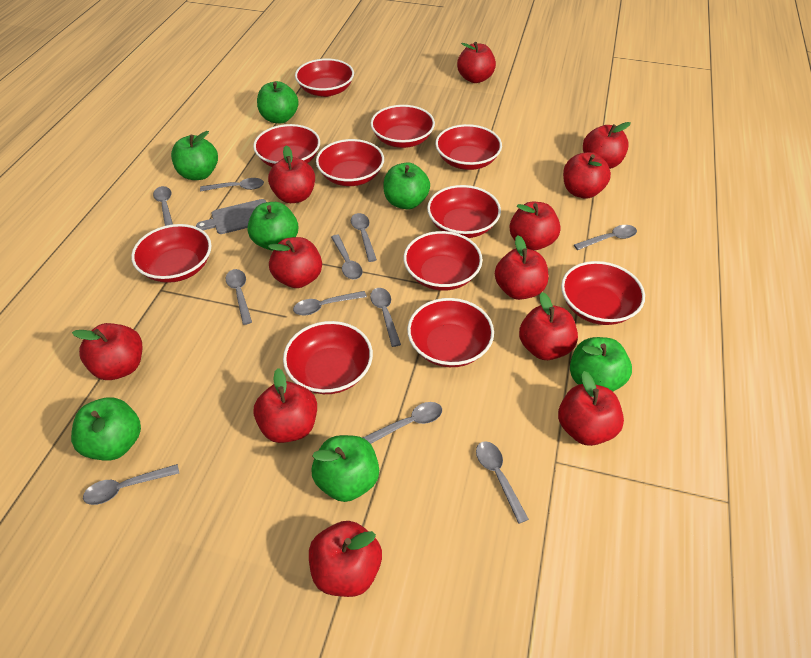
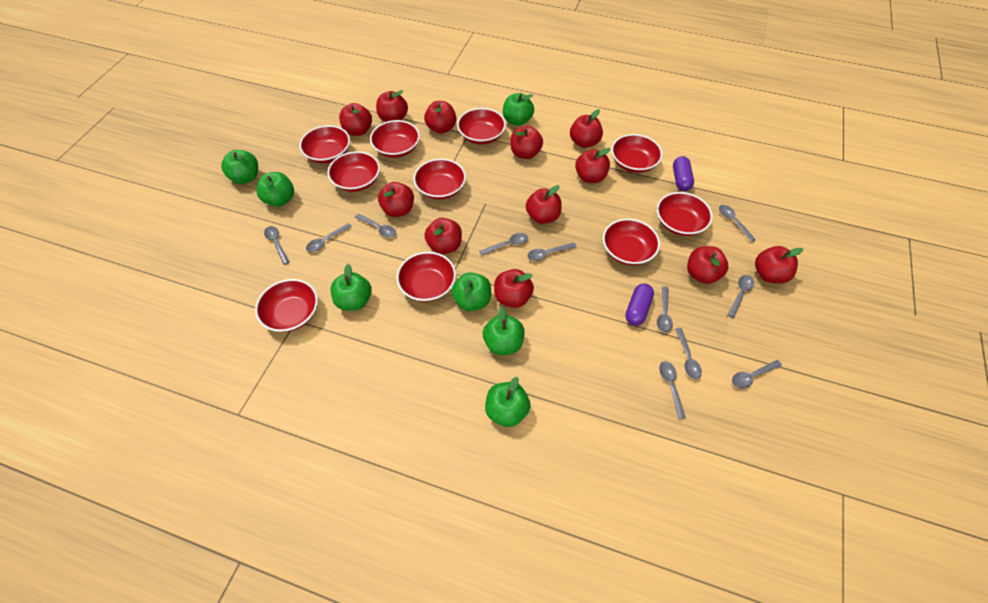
grey cutting board: [196,199,266,234] = 1 -> none = 0
purple capsule: none = 0 -> [625,284,654,326] [673,156,694,191] = 2
red bowl: [131,224,212,283] [253,124,320,167] [283,321,373,394] [295,58,354,97] [316,139,384,186] [370,105,435,148] [404,231,483,291] [407,298,494,367] [427,185,501,238] [435,124,502,170] [561,261,645,325] = 11 -> [255,279,318,332] [299,125,350,163] [328,151,380,192] [370,120,420,158] [397,252,456,302] [413,159,466,200] [457,108,506,144] [603,219,660,265] [611,134,663,173] [657,192,713,236] = 10

